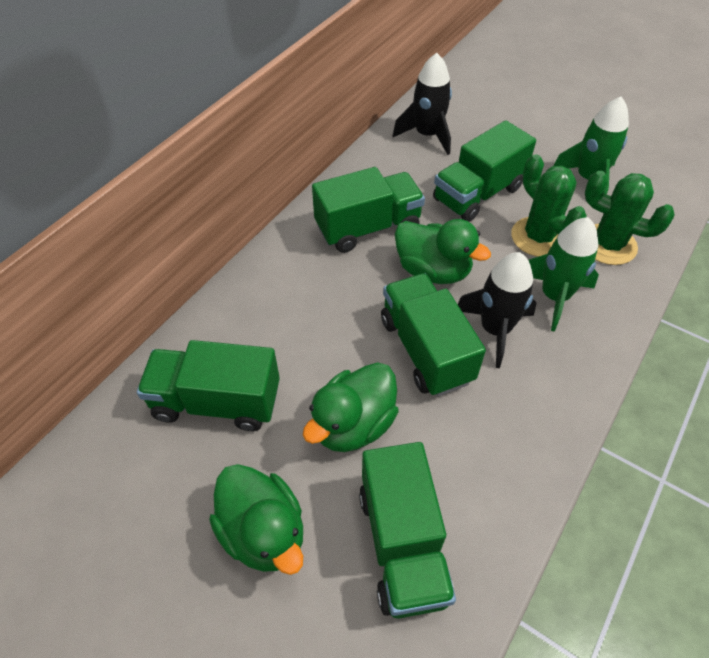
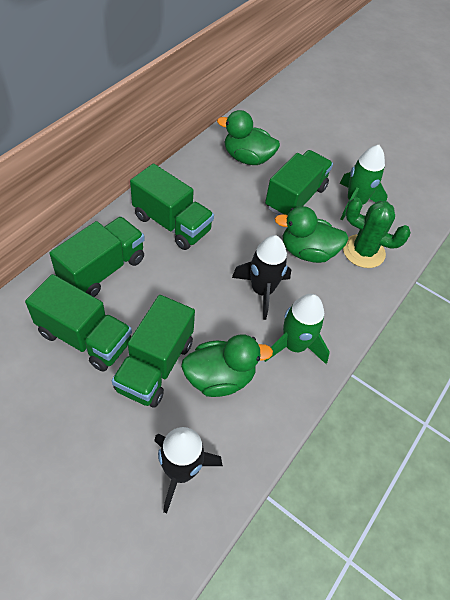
green cactus: [511,154,587,257] [585,171,675,265] = 2 -> [343,197,411,268] = 1

